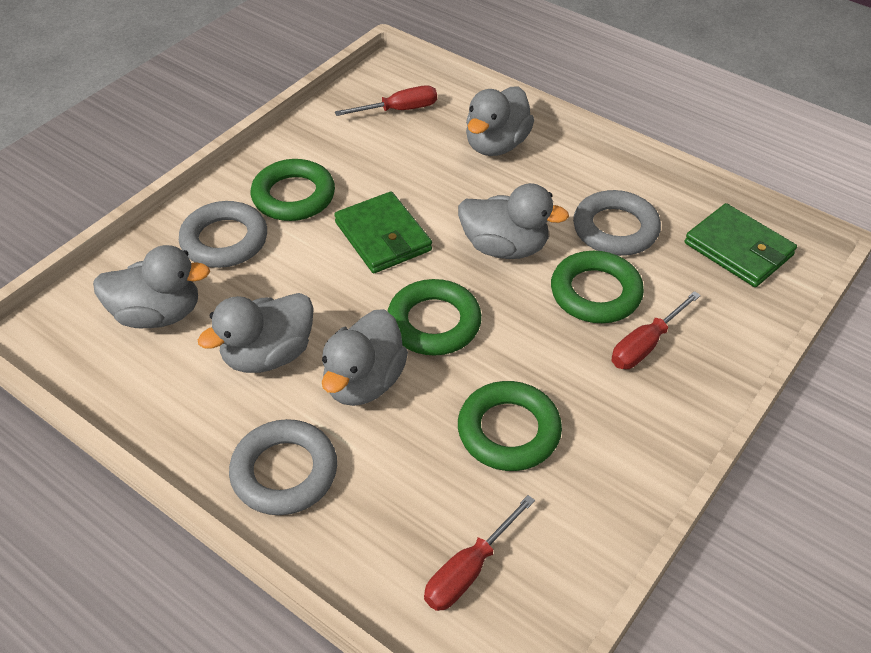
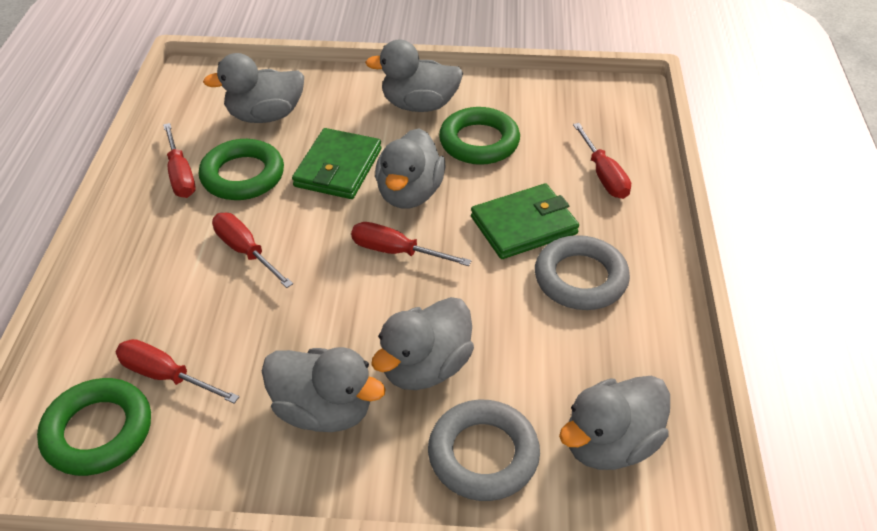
green ring: [251,159,335,221] [387,279,482,355] [458,381,562,471] [551,251,644,323] = 4 -> [37,378,151,476] [199,139,284,200] [439,107,520,165] = 3
grey duck: [93,245,210,328] [198,293,314,373] [322,309,408,406] [458,183,569,259] [466,86,534,156] = 5 -> [203,53,304,123] [262,347,386,432] [365,39,463,112] [371,297,474,390] [375,128,446,209] [559,376,670,470] = 6
grey ring: [179,201,267,268] [229,419,337,515] [573,190,661,256] = 3 -> [428,400,540,501] [535,235,630,310] = 2
red screwdriver: [335,85,437,116] [424,495,535,611] [612,291,701,369] = 3 -> [116,339,239,404] [163,123,196,198] [212,213,293,288] [351,222,471,266] [573,123,631,199] = 5

